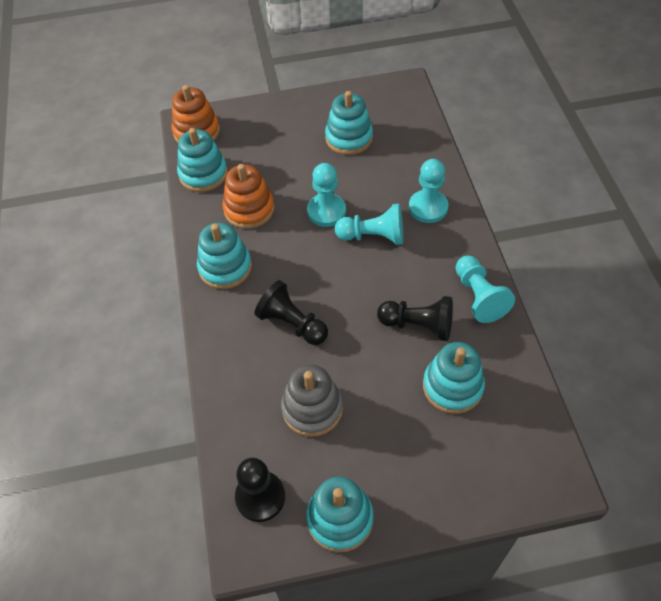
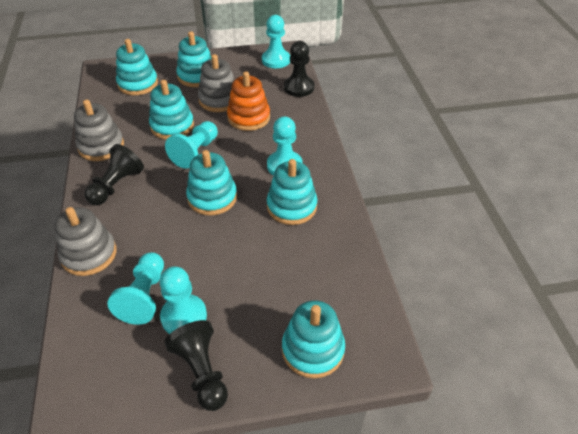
grey stacking toy: [281,365,343,437] = 1 -> [55,207,117,276] [74,100,124,161] [198,54,235,112] = 3
orange stacking toy: [171,85,220,143] [222,164,275,229] = 2 -> [227,71,270,131] = 1
turquoise pawn: [307,163,346,227] [335,204,403,245] [409,159,448,223] [456,256,515,323] = 4 -> [107,252,164,325] [159,267,207,334] [165,121,218,169] [262,15,290,68] [267,116,303,176] = 5
turquoise stacking toy: [177,128,228,192] [197,222,252,289] [306,477,374,552] [325,91,373,155] [423,342,485,414] = 5 -> [116,39,158,95] [149,80,194,140] [176,31,211,87] [186,150,237,216] [267,159,317,225] [282,300,345,378] = 6

